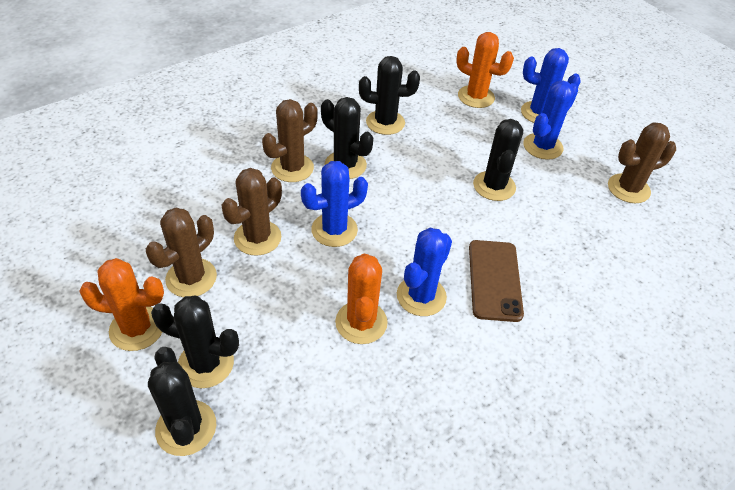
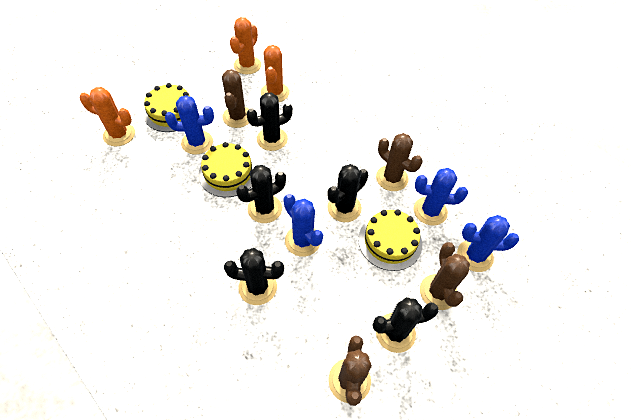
brown phone: [469,240,524,322] = 1 -> none = 0
yellow cake: none = 0 -> [143,83,198,132] [198,142,257,197] [358,209,422,271] = 3

